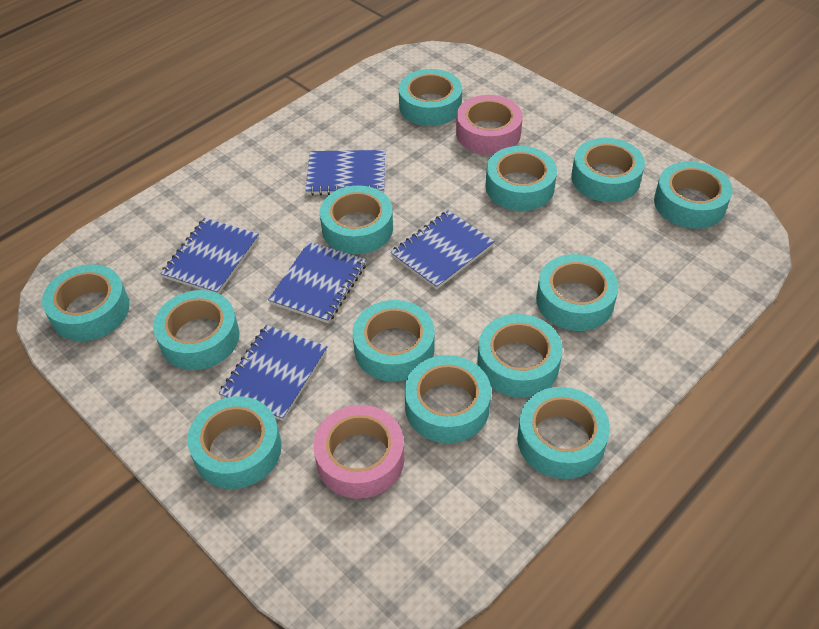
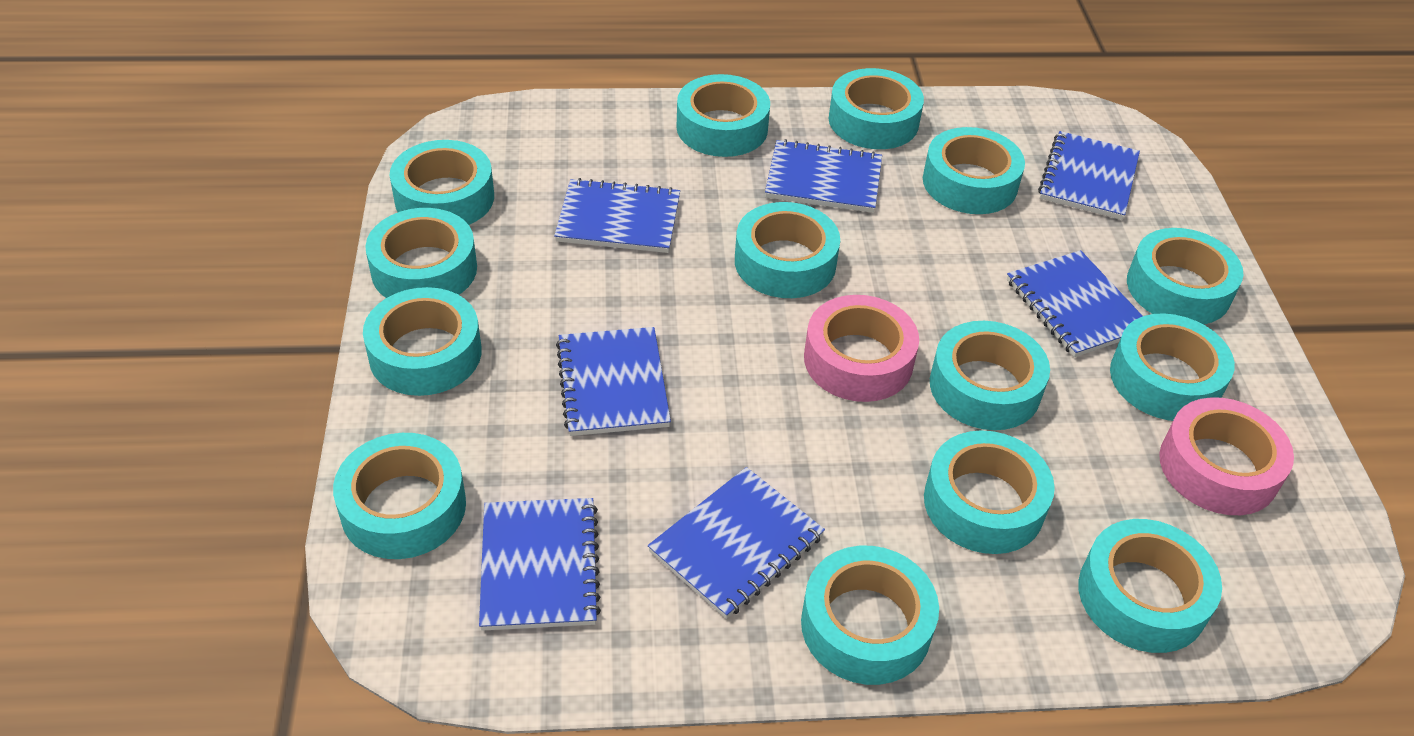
blue notebook: [160,218,259,294] [219,325,327,421] [268,242,366,323] [306,150,385,196] [390,210,495,290] = 5 -> [479,498,601,631] [554,178,680,253] [556,327,671,436] [648,467,825,619] [765,139,882,213] [1007,250,1143,357] [1038,131,1140,220] = 7
turquoise tape: [42,264,130,341] [153,290,240,370] [187,396,282,489] [320,185,393,254] [353,300,435,382] [399,69,462,126] [404,355,491,443] [477,314,563,397] [485,146,557,211] [517,387,610,479] [536,254,619,331] [571,138,645,202] [654,162,733,229] = 13 -> [333,433,466,559] [363,287,481,396] [365,208,477,298] [390,140,494,225] [677,74,770,157] [735,202,840,298] [801,546,939,685] [828,68,924,149] [923,127,1025,214] [924,430,1055,554] [930,321,1050,430] [1078,519,1222,653] [1110,313,1235,421] [1127,228,1243,325] = 14

